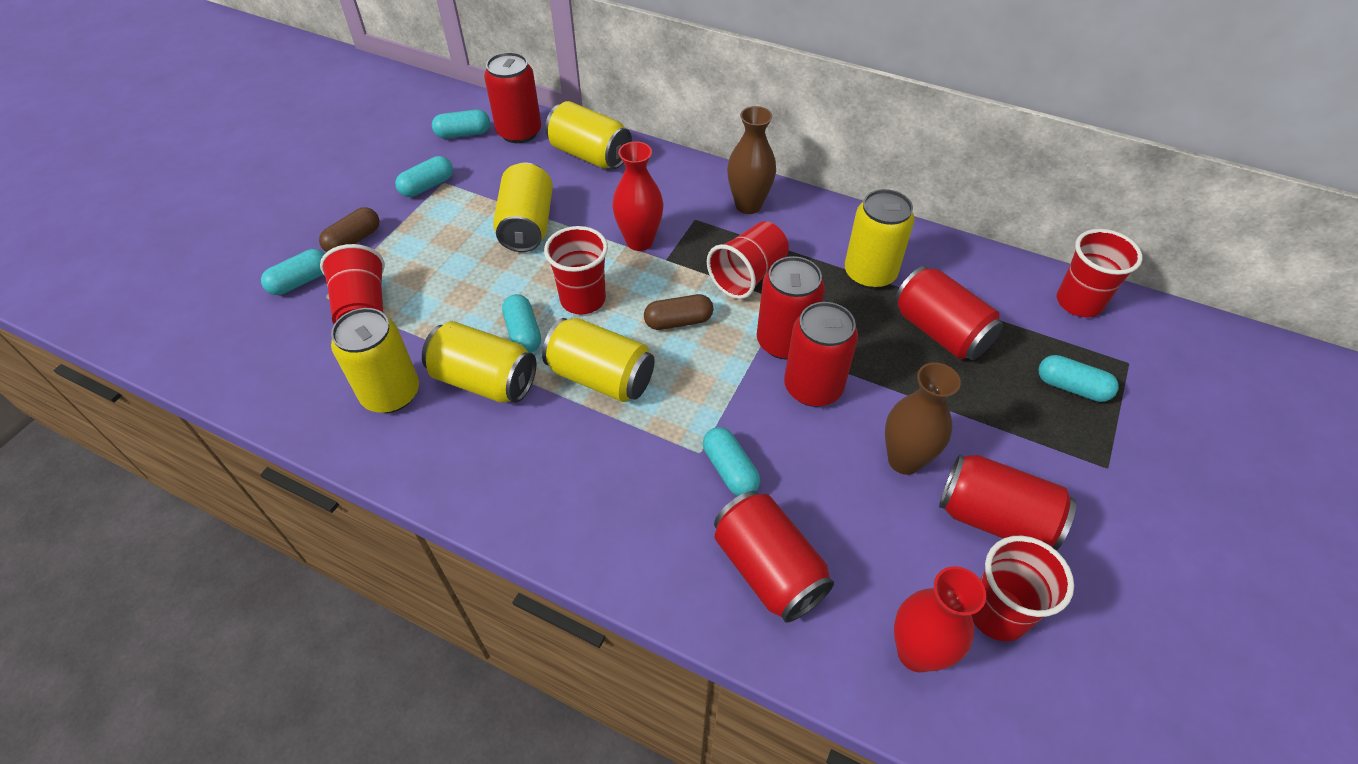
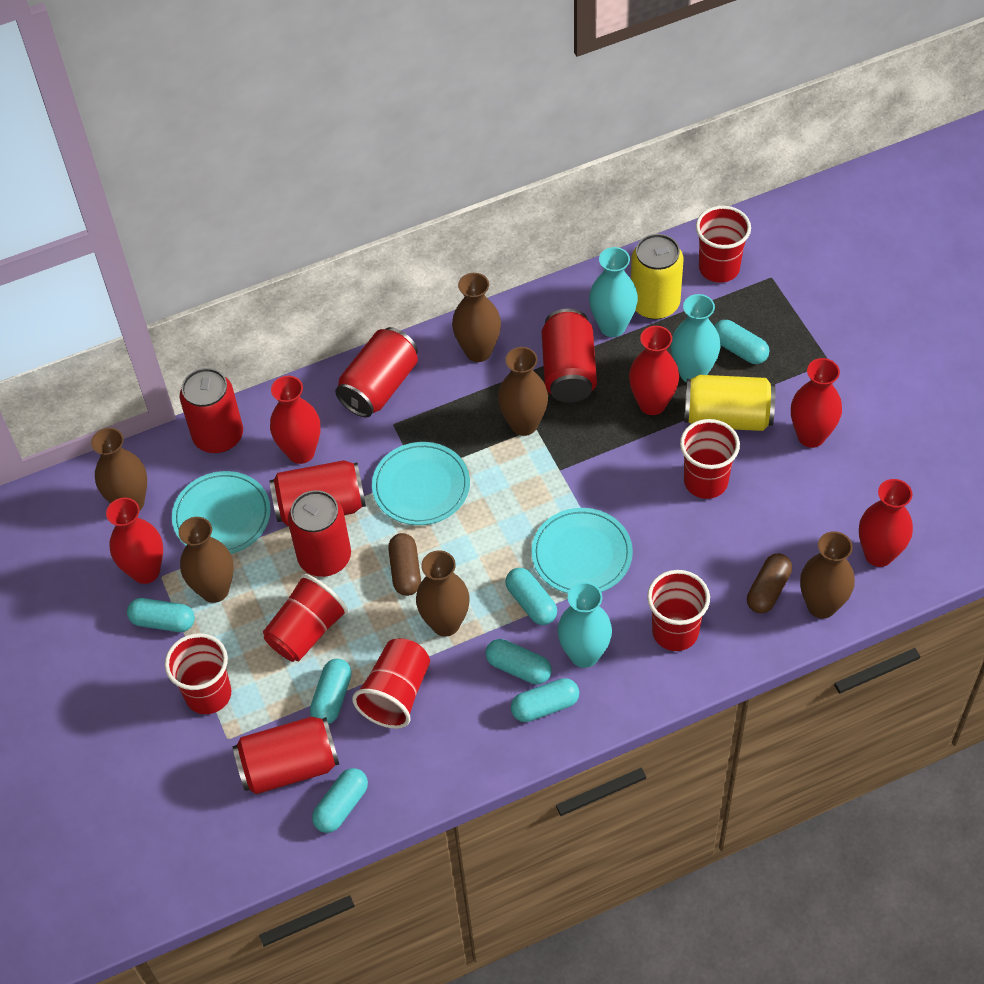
brown vase: [727,106,776,214] [885,362,961,475] = 2 -> [91,428,147,511] [179,517,234,603] [416,550,469,637] [452,273,501,362] [498,347,548,436] [800,531,855,619] = 6
red cup: [320,244,385,324] [544,226,608,315] [707,221,789,299] [972,536,1074,641] [1057,229,1142,317] = 5 -> [165,633,231,714] [263,574,348,662] [352,638,430,729] [647,570,710,651] [680,419,740,499] [696,206,751,283] = 6
red vase: [612,141,663,251] [894,566,986,673] = 2 -> [106,498,163,584] [270,376,320,464] [629,326,679,415] [791,358,842,448] [859,479,913,567] = 5
turquoise capsule: [261,249,325,295] [395,156,453,197] [432,109,490,139] [502,294,541,353] [703,427,760,496] [1038,355,1119,402] = 6 -> [127,598,195,632] [310,659,352,724] [312,768,368,833] [486,639,552,685] [505,568,557,625] [511,678,579,722] [714,320,769,364] = 7
turquoise plate: none = 0 -> [172,471,271,554] [372,442,470,525] [531,508,633,593] = 3
turquoise vase: none = 0 -> [557,582,612,668] [589,247,638,337] [671,294,721,382] = 3
yellow can: [331,308,419,413] [422,321,537,403] [493,163,553,252] [542,318,655,402] [545,101,632,169] [845,189,915,289] = 6 -> [631,234,683,319] [685,375,775,431] = 2

